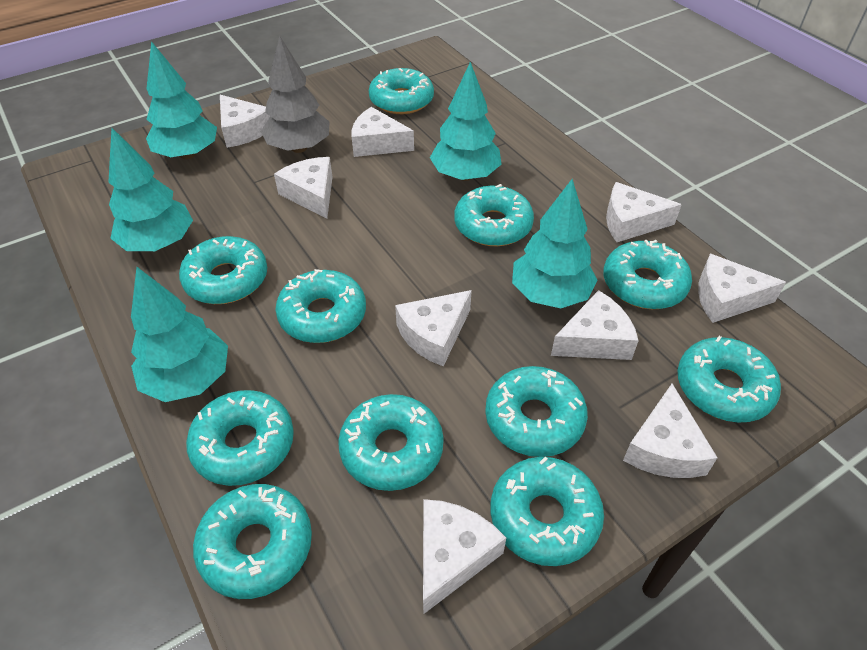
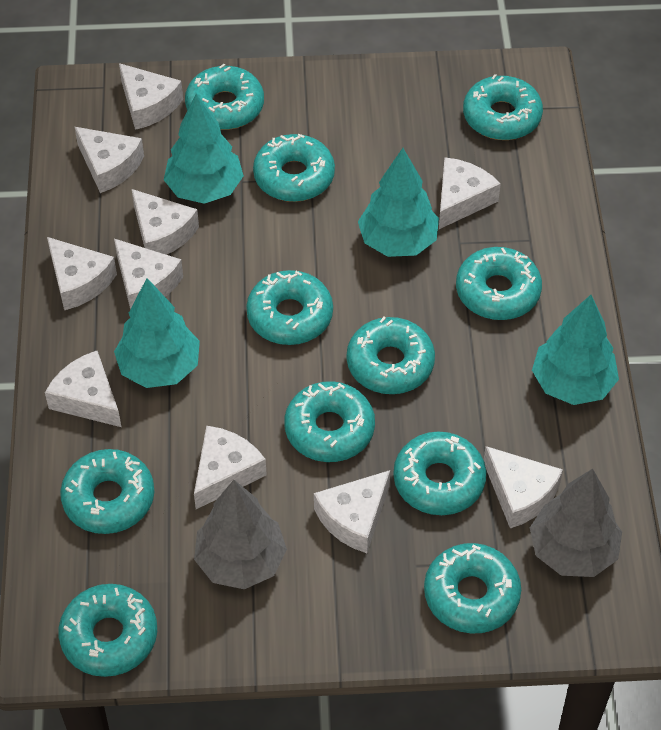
grey tree: [261,35,330,153] = 1 -> [194,480,287,589] [530,469,622,577] = 2
turquoise tree: [108,128,193,251] [131,267,228,402] [146,41,217,159] [430,62,502,181] [512,179,597,308] = 5 -> [114,278,200,388] [164,94,244,204] [358,148,439,257] [532,295,619,405] = 4
white cheese: [220,95,270,148] [274,157,333,219] [352,107,414,157] [395,290,472,367] [423,499,506,614] [551,290,639,360] [606,182,682,242] [623,384,718,478] [698,254,786,323] = 9 -> [45,351,121,427] [47,237,117,310] [75,127,144,193] [114,239,183,309] [119,63,183,130] [132,189,199,255] [194,426,267,509] [314,470,390,553] [439,157,501,229] [484,446,563,528] = 10

